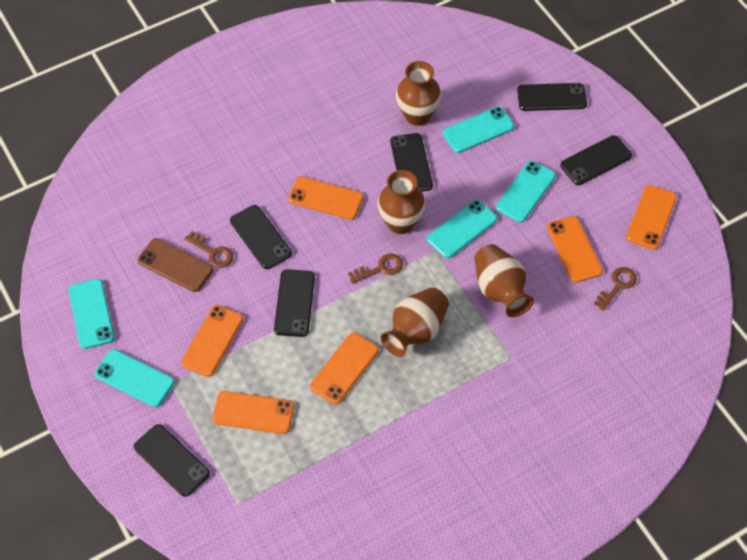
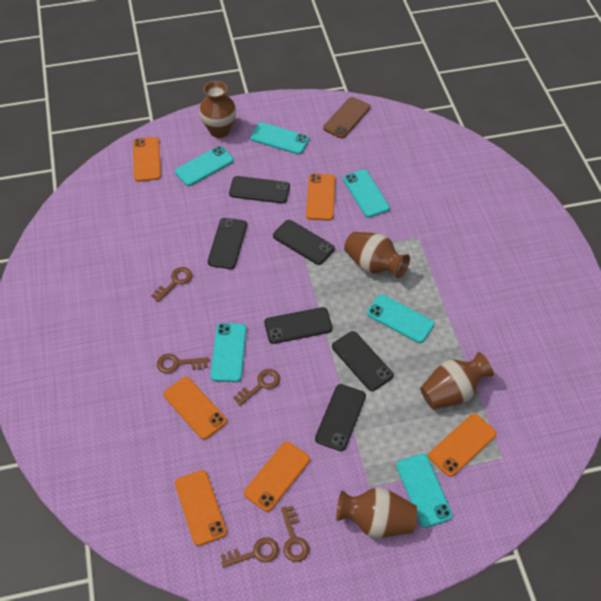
brown key: [184,231,233,268] [348,254,403,284] [594,267,637,311] = 3 -> [151,267,192,302] [157,354,209,373] [221,537,279,568] [233,369,280,406] [281,506,309,562] = 5
turquoise phone: [68,279,114,349] [94,349,174,407] [427,200,497,258] [443,106,514,153] [496,161,556,223] = 5 -> [175,146,234,186] [210,323,247,382] [250,122,309,155] [343,169,390,218] [367,294,435,343] [396,454,453,528] = 6

